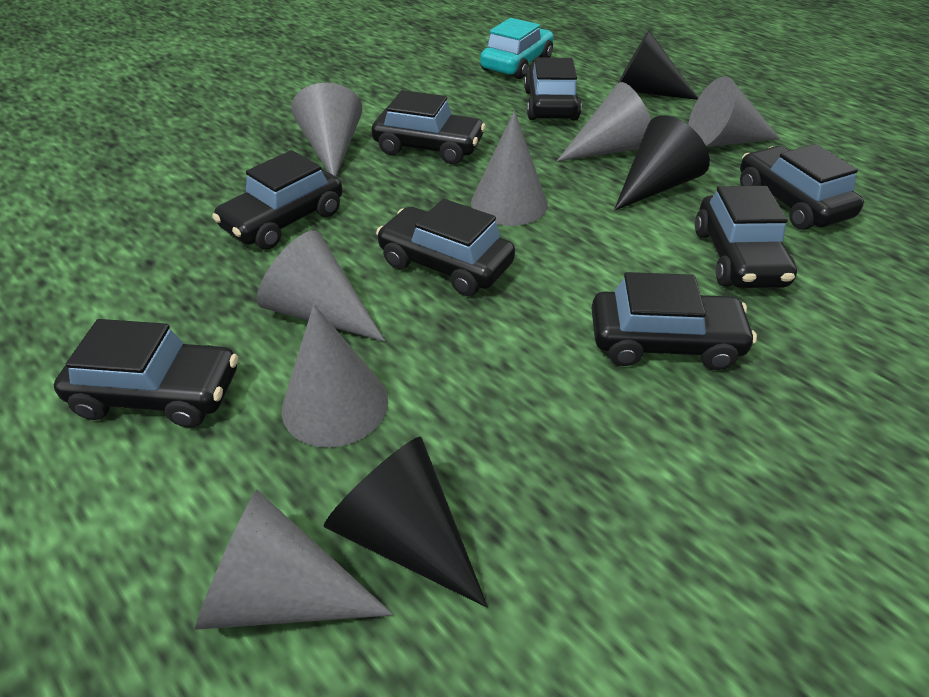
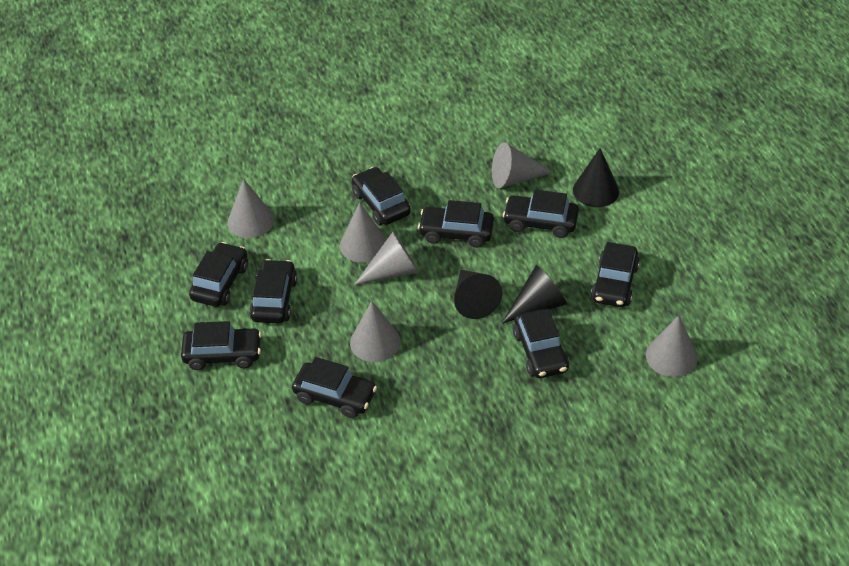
black car: [54,319,238,428] [212,150,343,249] [372,90,486,164] [376,199,515,296] [524,57,582,120] [592,272,757,370] [695,186,797,288] [740,144,864,230] = 8 -> [181,321,262,370] [189,242,248,307] [249,259,298,323] [292,357,377,418] [352,167,411,225] [418,200,494,248] [503,190,579,238] [513,309,569,378] [591,242,640,307] = 9
grey cone: [195,490,393,630] [257,230,385,342] [282,304,388,448] [291,83,362,176] [471,111,548,226] [557,82,651,161] [688,76,780,147] = 7 -> [228,179,274,238] [340,203,386,263] [350,301,401,362] [354,232,419,285] [492,142,554,188] [646,315,698,377] = 6
turquoise car: [480,18,554,79] = 1 -> none = 0

